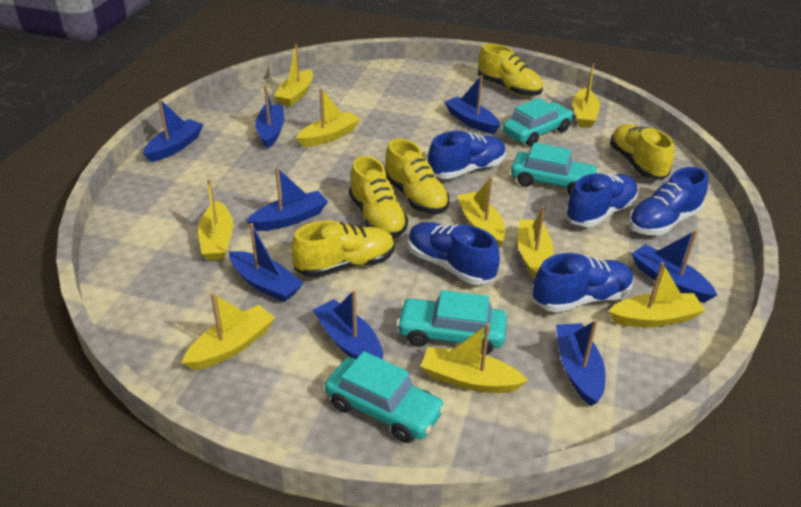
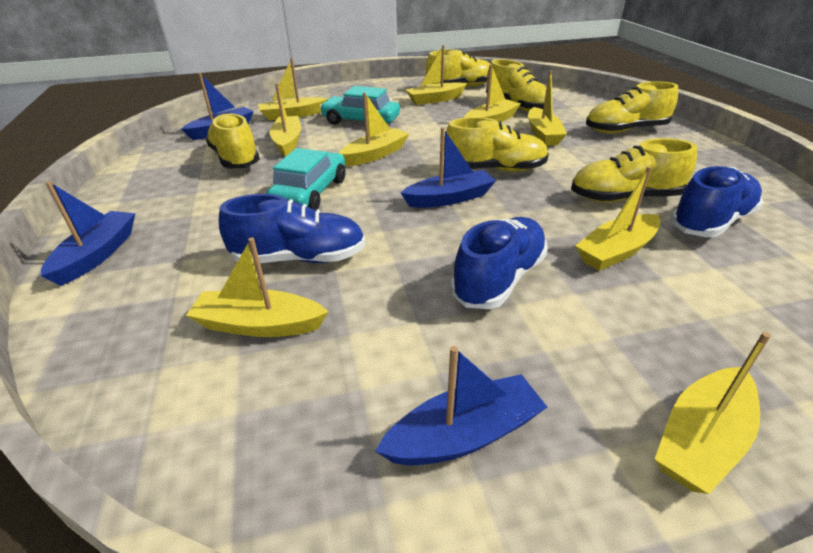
blue boat: [143,99,204,162] [229,223,303,302] [247,167,328,231] [255,85,284,148] [313,290,383,359] [445,75,500,134] [556,320,606,406] [631,230,717,303] = 8 -> [41,181,135,286] [181,73,254,140] [375,346,547,466] [401,127,496,208] = 4
blue shoe: [409,222,500,285] [428,131,506,179] [533,253,634,312] [565,173,638,227] [629,167,708,235] = 5 -> [219,194,365,263] [451,217,548,309] [670,166,763,237] = 3
turquoise car: [325,351,446,443] [396,290,507,355] [503,98,573,146] [511,143,599,194] = 4 -> [266,148,345,210] [320,86,400,125] = 2
yellow shoe: [291,220,395,278] [349,156,408,238] [385,138,449,214] [478,43,543,96] [610,124,674,180] = 5 -> [205,113,260,168] [426,49,490,87] [444,117,549,172] [486,59,553,112] [571,138,697,202] [586,81,678,134] = 6

